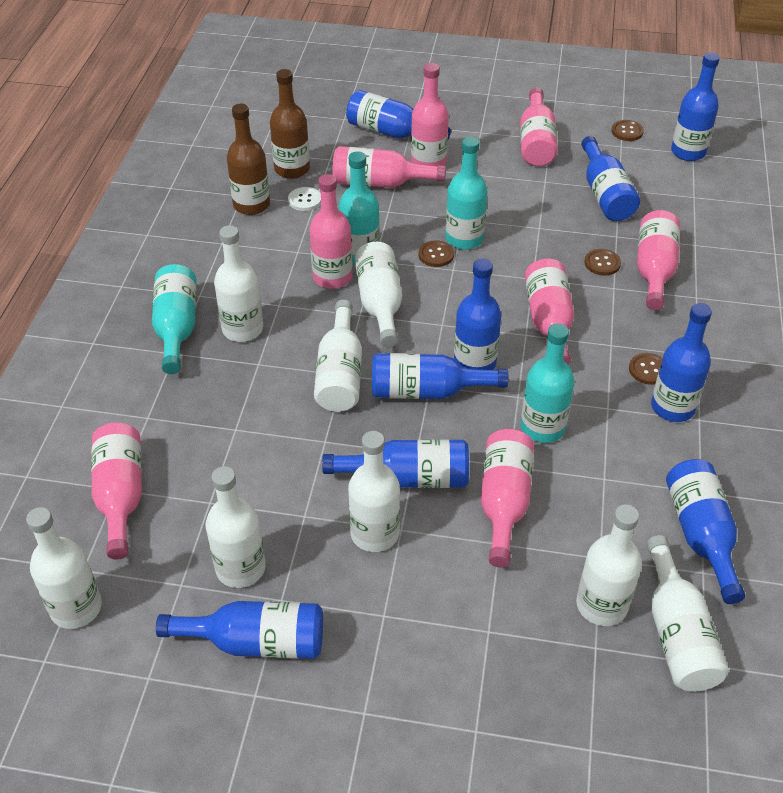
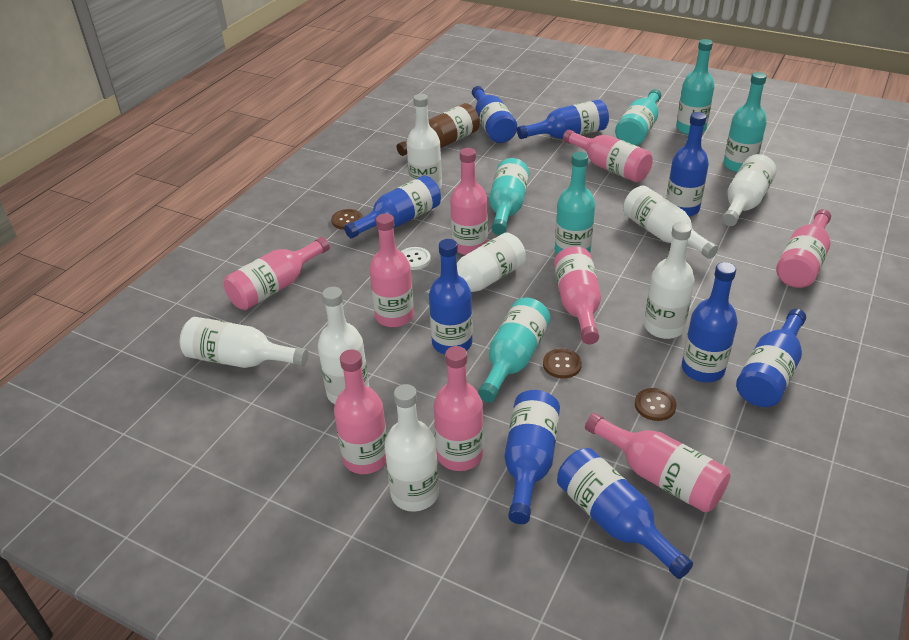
brown bottle: [227,104,270,215] [270,69,310,179] = 2 -> [397,103,480,156] = 1
brown button: [419,241,454,267] [584,249,621,276] [611,120,644,141] [629,353,663,385] = 4 -> [331,209,363,230] [543,348,582,379] [635,388,676,421] = 3
pink bottle: [91,422,142,559] [309,174,353,289] [332,146,446,188] [411,63,449,166] [480,429,534,567] [520,88,558,166] [525,259,574,365] [637,210,680,310] = 8 -> [224,237,330,310] [334,349,387,474] [369,213,414,327] [434,346,484,471] [450,148,488,255] [554,246,601,344] [563,130,653,182] [585,413,730,512] [776,209,831,288] = 9
turquoise bottle: [152,264,196,374] [339,151,380,265] [445,137,488,250] [521,323,574,443] = 4 -> [478,297,551,403] [489,158,529,235] [555,152,595,254] [615,89,661,146] [676,39,714,135] [723,72,767,172] = 6

